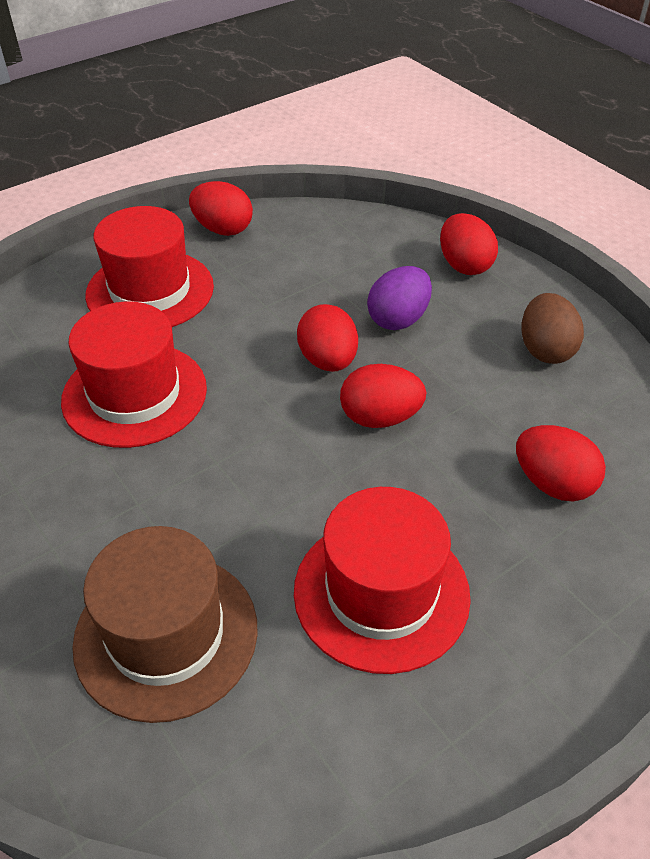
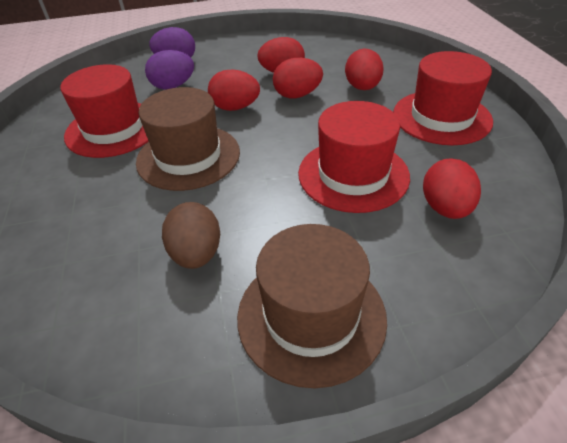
brown hat: [72,526,258,723] = 1 -> [136,87,240,191] [237,224,387,388] = 2
purple egg: [367,266,432,330] = 1 -> [145,50,194,90] [149,27,195,57] = 2

